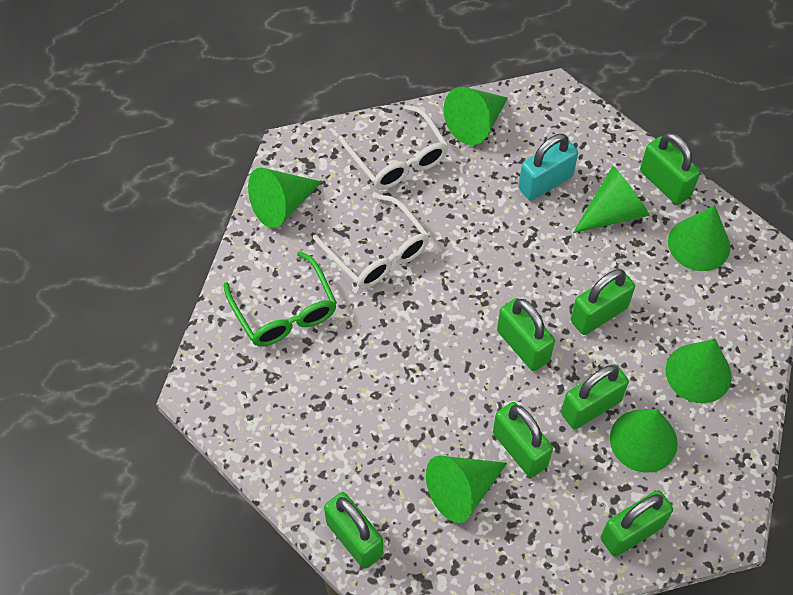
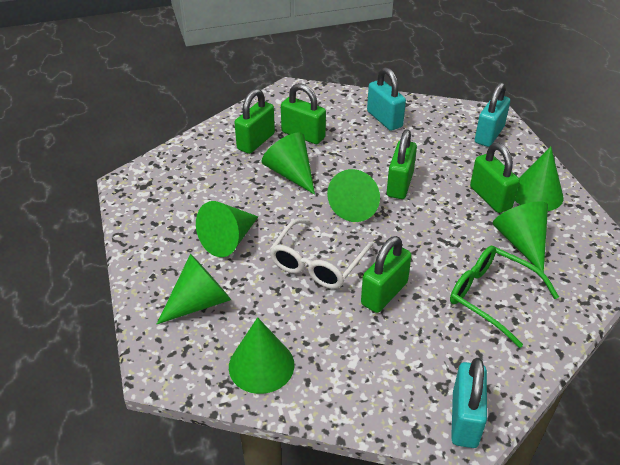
green padlock: [324,492,383,569] [493,402,553,478] [497,298,555,371] [561,364,629,429] [571,269,635,335] [601,490,673,557] [640,133,700,205] = 7 -> [234,89,275,154] [281,83,326,144] [361,236,412,313] [387,130,417,199] [470,143,520,213] = 5
turquoise padlock: [518,134,578,201] = 1 -> [367,67,406,131] [451,358,487,448] [475,82,510,147] = 3
white glasses: [313,194,429,289] [338,105,449,189] = 2 -> [269,218,373,289] = 1

